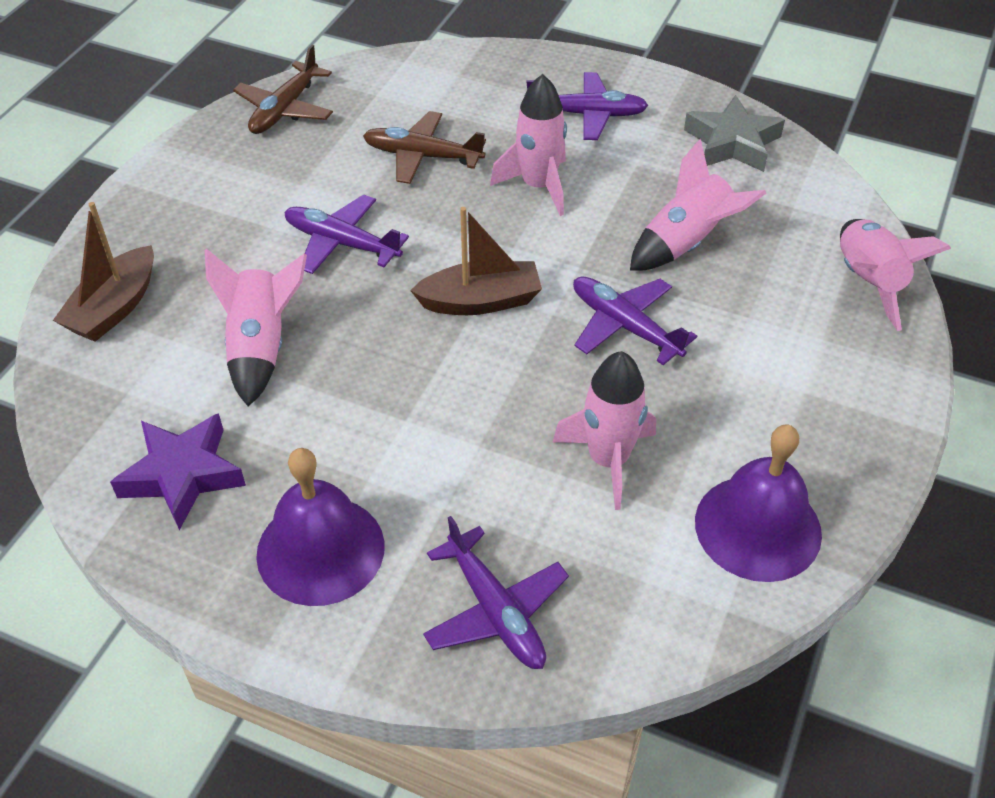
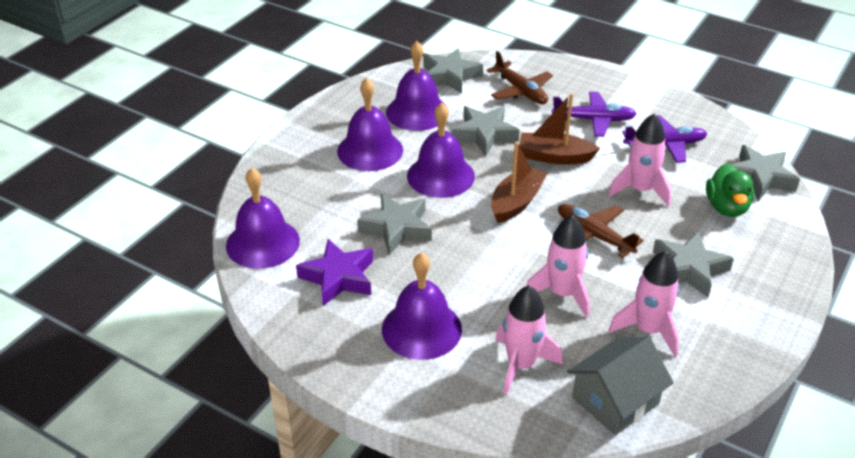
green duck: none = 0 -> [706,163,754,217] = 1
grey house: none = 0 -> [567,337,674,435] = 1
grey star: [684,95,785,172] = 1 -> [357,194,432,255] [423,48,483,94] [451,106,520,156] [653,231,734,297] [731,145,800,201] = 5
pink rocket: [205,249,307,407] [490,74,567,216] [552,351,656,510] [630,139,766,271] [840,219,951,331] = 5 -> [495,285,563,395] [526,215,589,318] [608,113,671,207] [609,251,680,357] = 4
purple bell: [256,448,385,606] [695,425,822,582] = 2 -> [226,168,300,269] [337,78,403,171] [382,253,462,360] [386,41,445,131] [407,102,475,198] = 5
purple plane: [284,194,409,274] [423,516,569,669] [526,72,648,140] [573,277,697,365] = 4 -> [552,92,637,137] [622,115,707,163] = 2

